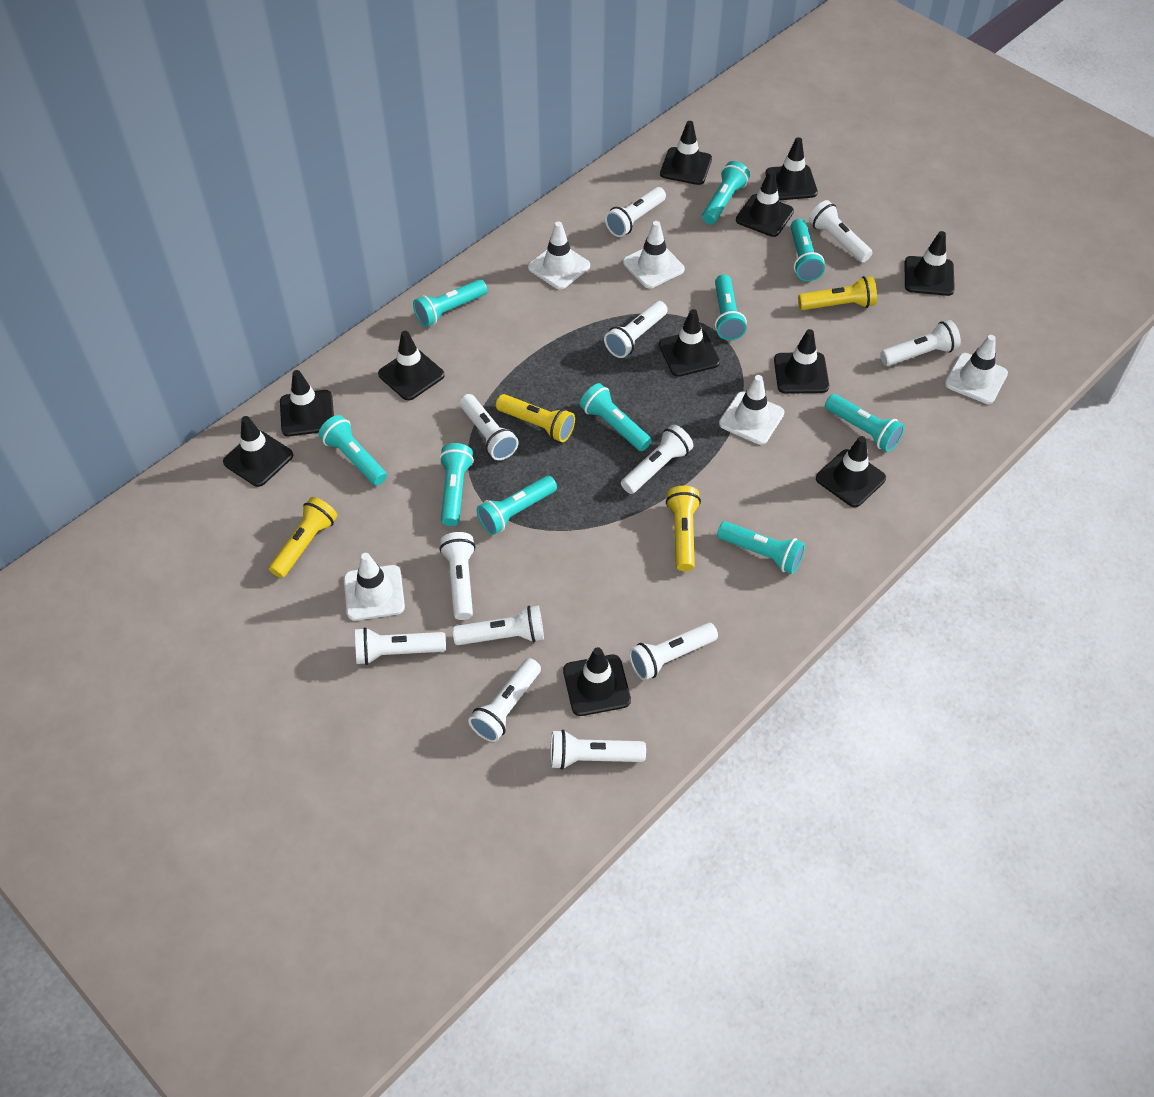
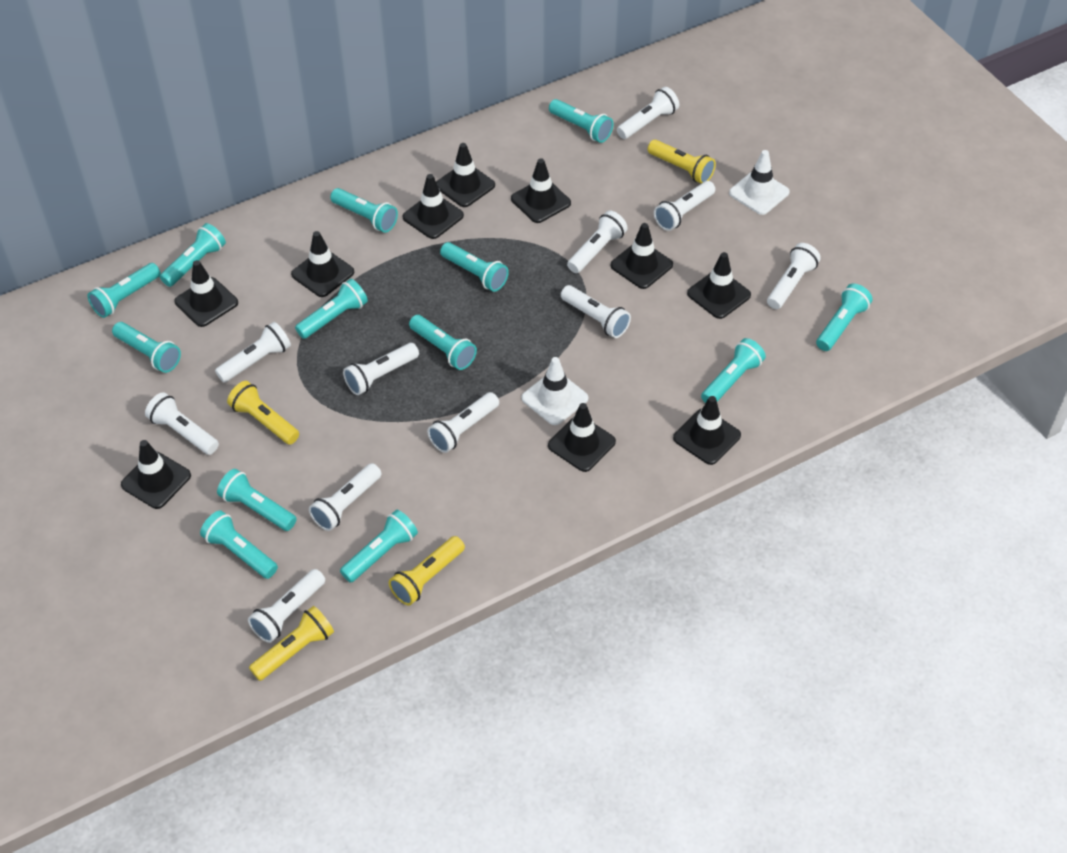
black traffic cone: [223,416,293,487] [280,370,334,436] [378,331,445,401] [563,647,631,716] [659,309,720,377] [660,121,712,185] [736,170,794,237] [765,137,818,200] [774,329,829,394] [816,436,886,507] [905,231,955,296] = 11 -> [121,440,191,509] [174,260,238,327] [291,231,354,297] [403,174,464,239] [436,143,495,207] [511,158,571,223] [548,403,616,472] [611,223,673,289] [673,396,741,465] [687,252,751,319] = 10
turquoise flashlight: [319,415,387,486] [413,279,487,327] [439,443,474,526] [477,476,557,535] [580,383,652,451] [702,161,750,225] [715,274,747,340] [717,521,805,574] [791,219,825,281] [825,394,904,452] = 10 -> [88,263,161,318] [112,322,181,373] [160,223,226,287] [200,510,278,579] [217,469,297,531] [295,279,368,339] [330,188,398,233] [340,510,418,583] [409,315,477,370] [440,242,509,292] [549,99,613,143] [701,338,766,403] [816,284,873,351] = 13
white flashlight: [355,627,446,665] [440,532,476,620] [453,606,544,645] [459,394,519,460] [468,658,541,742] [551,730,646,770] [604,301,668,358] [605,187,666,237] [621,425,693,494] [629,623,718,680] [809,200,872,262] [880,320,961,366] = 12 -> [145,392,219,455] [215,322,291,383] [248,569,325,643] [309,463,382,531] [343,343,419,395] [427,392,499,453] [561,285,631,338] [567,211,628,273] [617,87,679,139] [654,181,715,231] [767,243,821,309] = 11
white traffic cone: [344,553,405,621] [528,221,590,290] [623,221,685,288] [719,375,784,445] [945,335,1008,404] = 5 -> [522,357,588,425] [729,150,790,215] = 2

